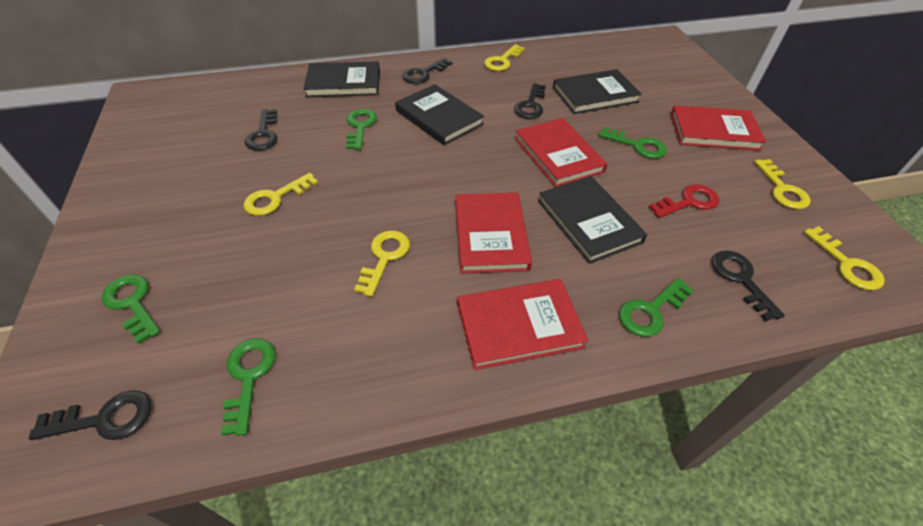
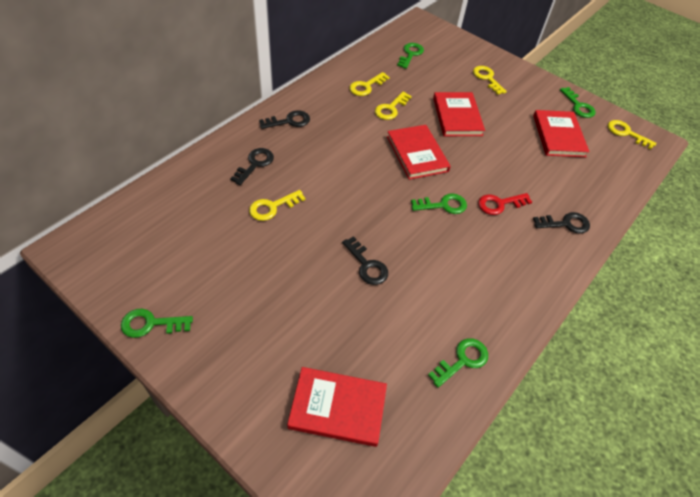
black book: [303,62,380,97] [395,84,484,145] [538,176,647,264] [553,69,642,114] = 4 -> none = 0
black key: [29,390,152,440] [245,109,278,151] [402,57,452,84] [514,83,546,119] [712,250,785,321] = 5 -> [230,148,274,185] [259,110,310,129] [342,236,388,285] [533,212,590,234] = 4

